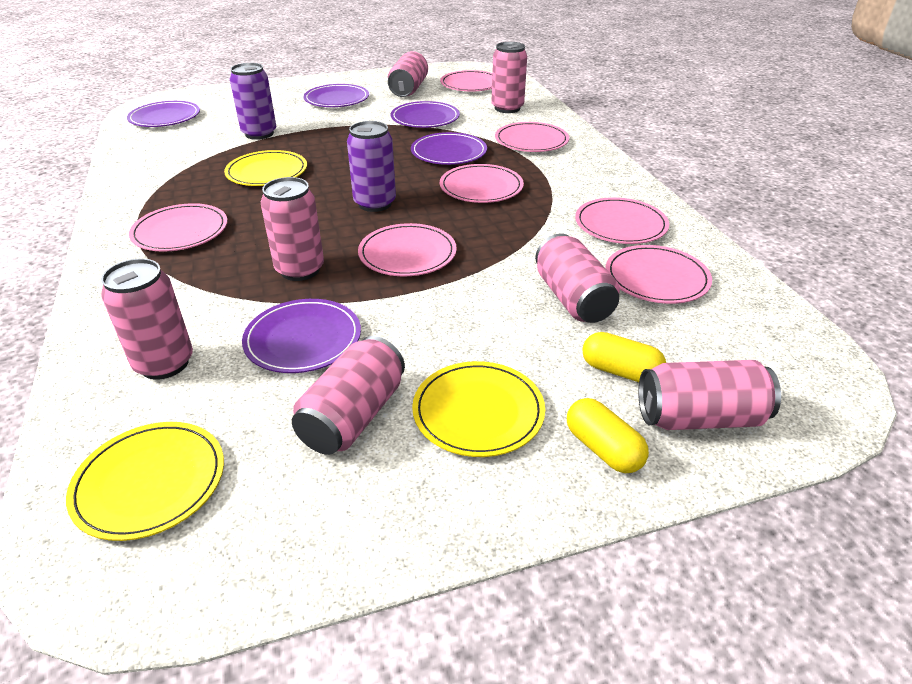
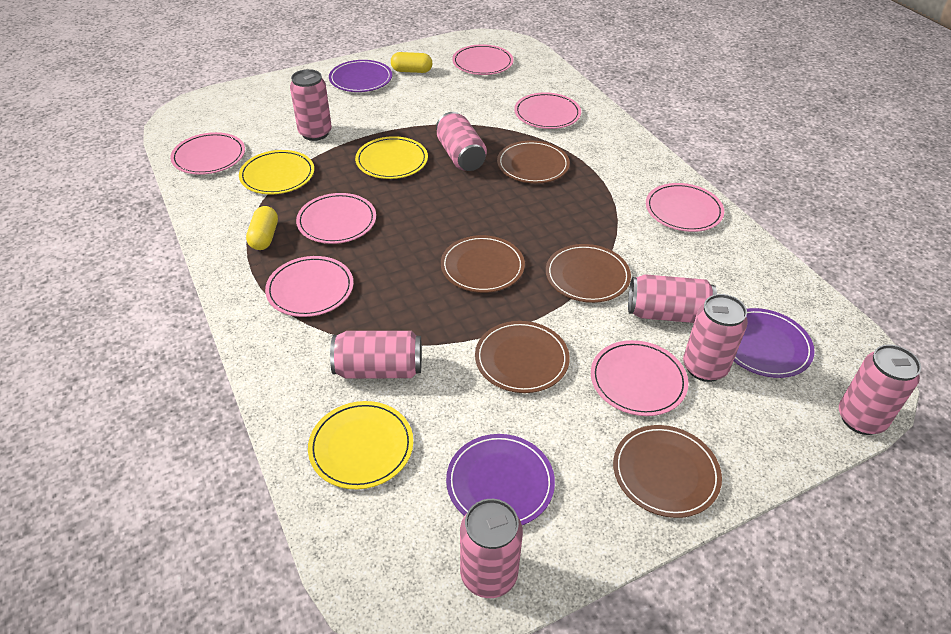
brown plate: none = 0 -> [441,235,525,293] [475,321,570,393] [497,140,570,183] [546,244,631,303] [613,425,722,518] = 5
purple can: [230,63,276,140] [347,121,396,212] = 2 -> none = 0
purple plate: [127,101,200,127] [242,299,361,373] [304,84,369,107] [391,101,460,128] [411,132,487,165] = 5 -> [329,60,392,92] [446,434,555,525] [734,308,815,378] = 3

